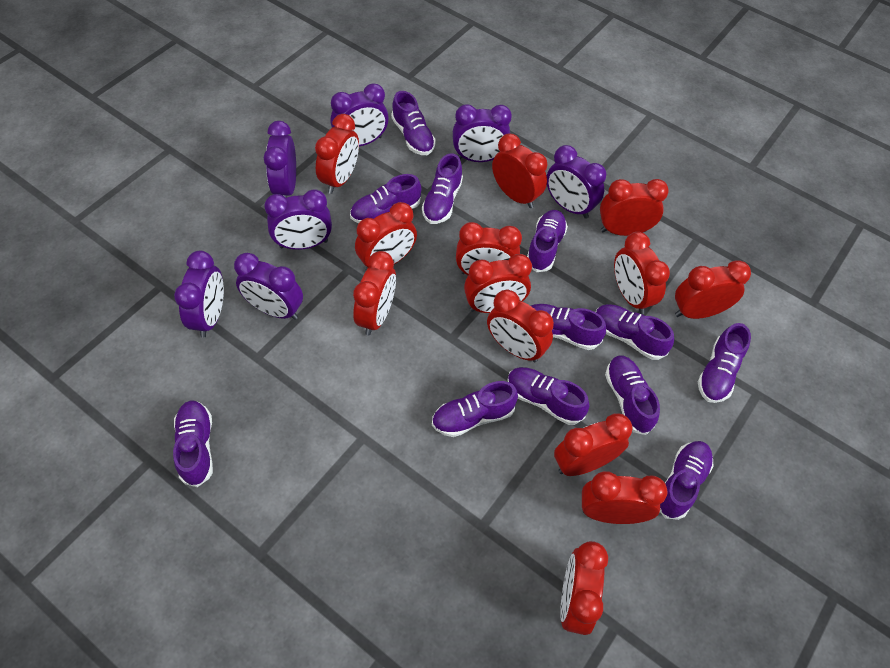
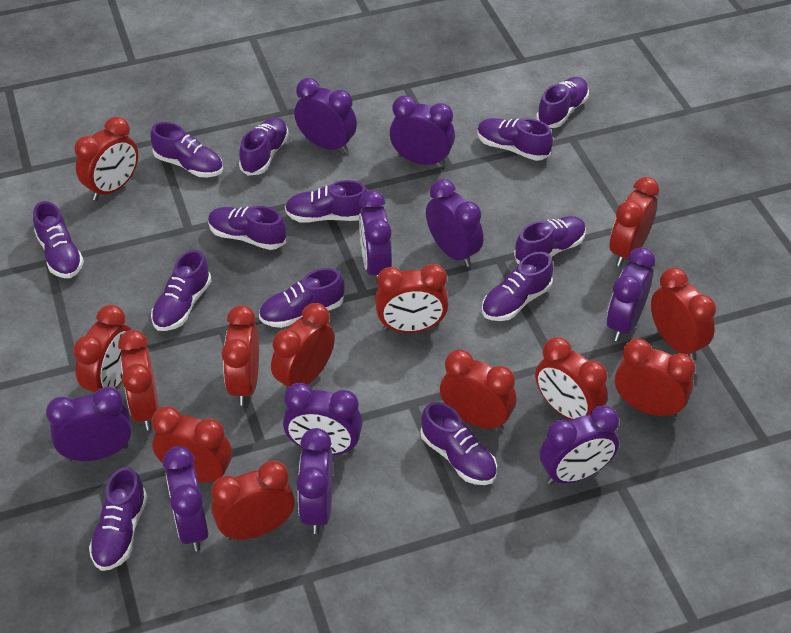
purple clock: [174,251,224,338] [234,253,303,320] [264,121,296,198] [264,189,332,250] [331,83,389,146] [453,104,512,162] [547,145,606,219] = 7 -> [46,387,132,461] [163,446,208,551] [283,383,363,455] [294,78,357,153] [296,428,333,534] [359,190,392,282] [389,95,455,167] [426,179,483,267] [540,405,619,484] [607,247,655,341] = 10
purple shoe: [173,400,213,487] [350,174,421,223] [391,91,436,155] [422,153,463,224] [432,381,518,437] [507,367,589,425] [527,210,568,272] [531,304,606,350] [596,304,674,360] [605,355,660,435] [660,441,714,520] [698,323,751,403] = 12 -> [33,201,84,278] [89,467,147,571] [150,122,223,177] [151,250,211,331] [208,206,286,250] [239,117,289,176] [259,268,345,328] [285,180,367,223] [420,402,497,485] [477,118,553,161] [482,251,553,321] [514,216,586,264] [536,77,589,128] = 13

